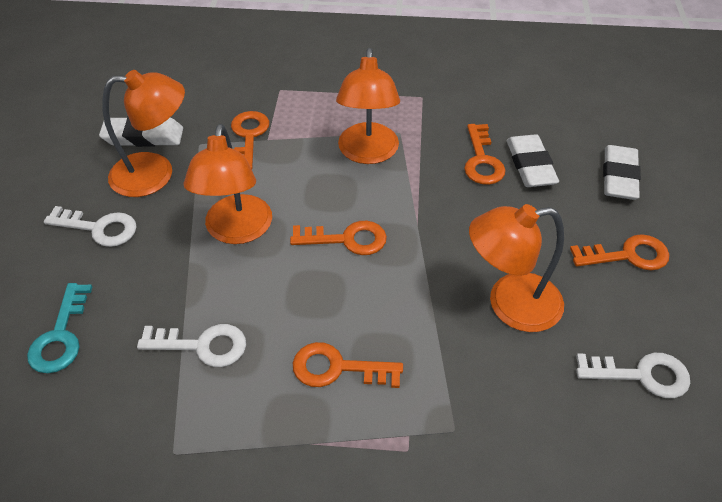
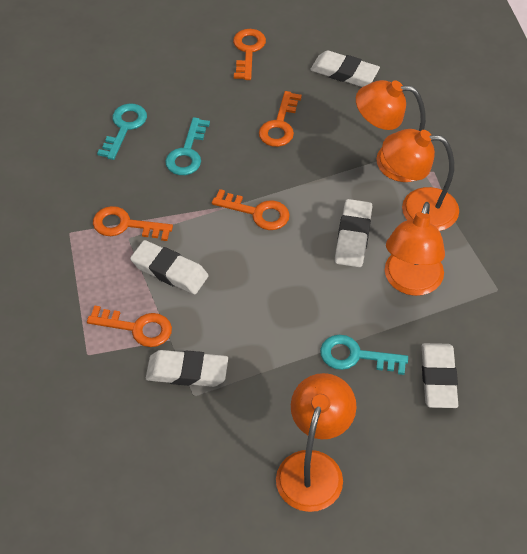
turquoise key: [27,283,92,373] = 1 -> [97,103,147,160] [165,117,210,175] [320,335,408,375] = 3
white eraser: [99,117,183,147] [507,134,559,187] [603,145,641,200] = 3 -> [130,240,208,294] [146,350,228,387] [310,50,380,87] [335,199,372,267] [422,343,458,408] = 5
white key: [44,206,137,247] [137,324,246,367] [576,353,690,398] = 3 -> none = 0

